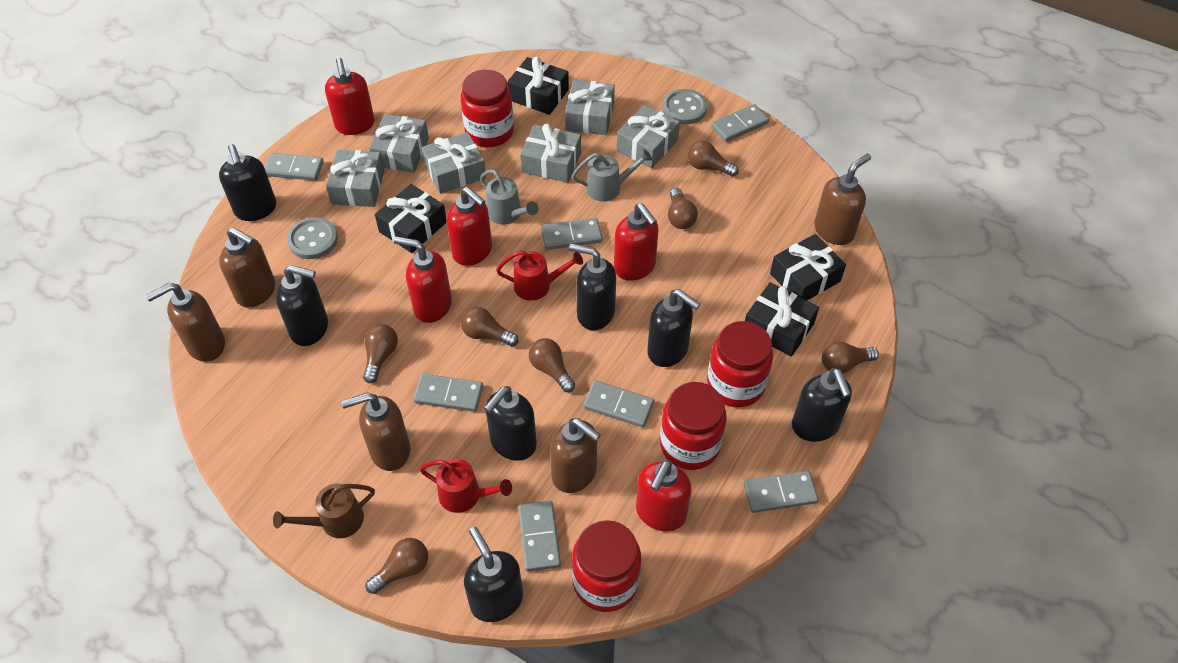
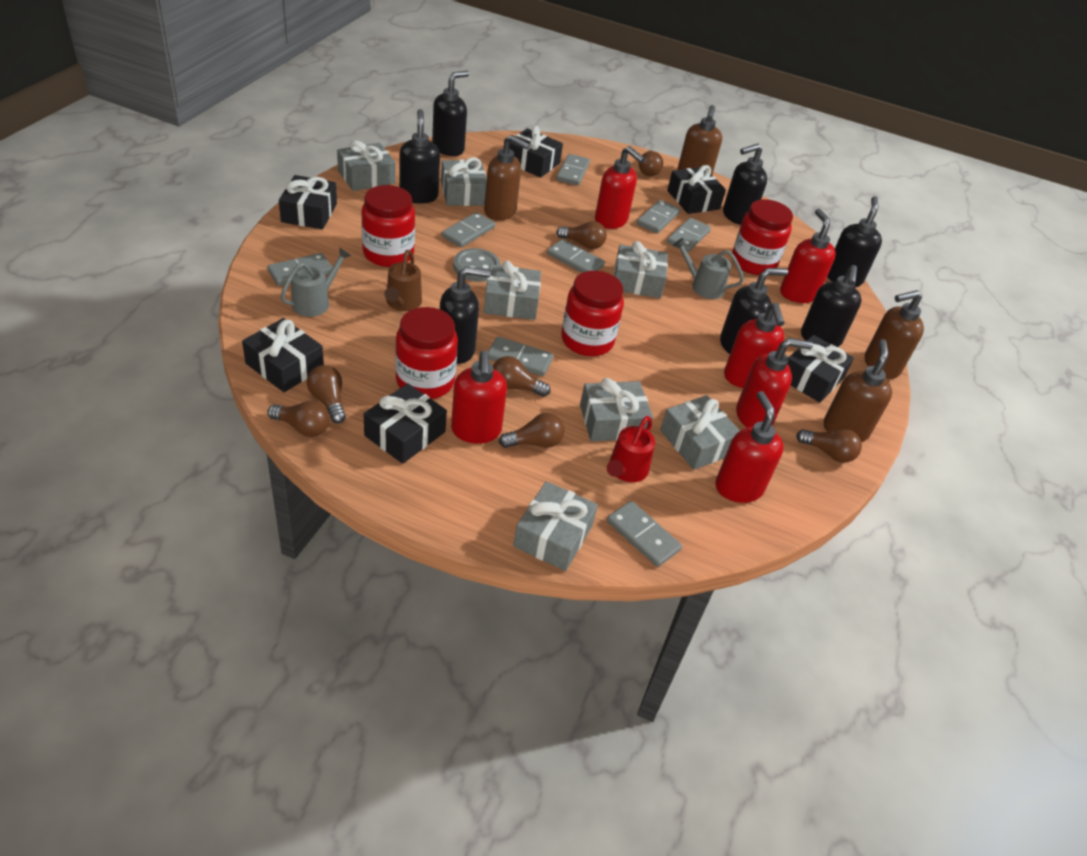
black gift: [375,184,447,253] [507,57,569,115] [745,282,819,357] [770,234,846,300] = 4 -> [242,318,324,392] [279,175,337,230] [364,383,447,464] [510,126,563,178] [667,165,726,214] [787,335,854,403] = 6
brown soap dispenser: [145,283,225,362] [219,227,275,308] [341,392,410,471] [550,418,601,493] [814,153,871,245] = 5 -> [484,135,530,220] [677,105,722,174] [824,339,892,442] [865,290,924,379] = 4
grey button: [287,217,338,259] [662,89,707,124] = 2 -> [453,248,501,282] = 1
grey domino: [264,153,324,181] [413,374,483,412] [518,501,561,572] [541,218,602,250] [583,380,654,428] [711,104,769,142] [744,471,818,513] = 7 -> [267,253,332,286] [442,212,495,247] [488,336,553,376] [547,239,605,273] [556,154,590,186] [607,501,682,567] [637,200,680,233] [667,218,711,252] = 8
grey gift: [326,150,384,207] [369,114,429,173] [422,132,486,194] [520,124,581,183] [565,80,615,135] [617,105,680,168] = 6 -> [337,140,396,191] [441,157,487,206] [484,261,541,320] [513,481,598,571] [580,378,653,441] [613,241,668,298] [660,395,740,470] = 7
red soap dispenser: [325,58,375,135] [394,236,452,323] [447,187,492,266] [614,203,659,281] [636,460,691,531] = 5 -> [451,350,507,444] [595,146,645,229] [715,391,784,503] [724,303,785,388] [736,338,813,428] [780,208,836,303] = 6
red watering can: [420,459,512,513] [496,251,583,301] = 2 -> [607,416,655,482] = 1

